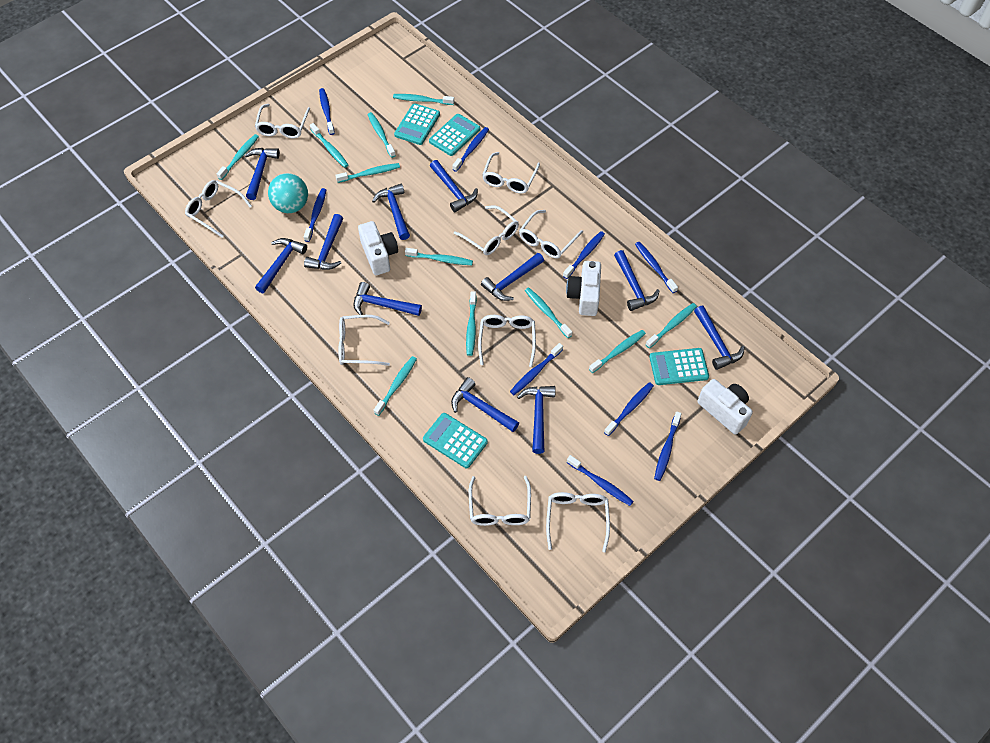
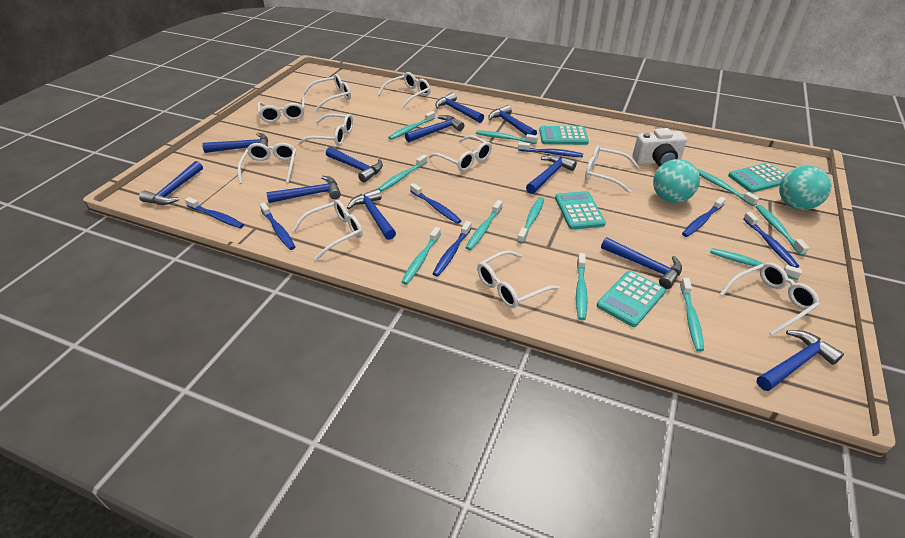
blue toothbrush: [304,188,326,242] [319,88,335,135] [452,127,489,172] [510,343,563,395] [563,231,605,279] [567,455,634,506] [604,382,654,436] [635,242,678,293] [654,411,682,481] = 9 -> [185,197,244,229] [260,202,295,250] [410,183,461,224] [433,221,472,277] [518,142,583,157] [682,196,726,237] [743,212,799,268] = 7
turquoise ball: [268,173,308,213] = 1 -> [653,159,700,203] [779,165,831,210] = 2
white camera: [358,221,398,275] [566,261,601,316] [697,379,753,435] = 3 -> [633,128,687,167] = 1
white glasses: [185,180,252,238] [255,104,310,138] [338,315,390,366] [454,205,519,255] [469,476,531,526] [478,315,536,367] [482,152,540,193] [519,210,583,258] [546,492,610,552] = 9 -> [238,143,296,184] [257,97,305,123] [292,200,363,260] [299,114,353,146] [303,74,351,110] [378,72,431,109] [429,135,492,171] [477,251,559,308] [585,146,639,193] [720,263,820,336] = 10

